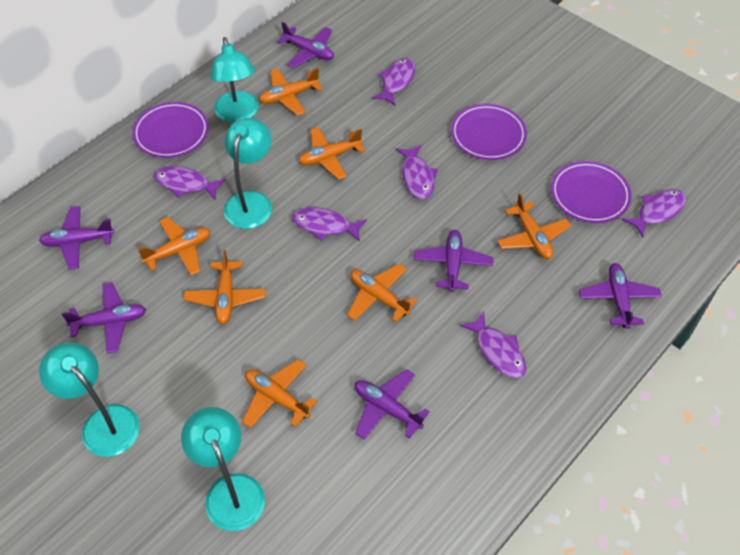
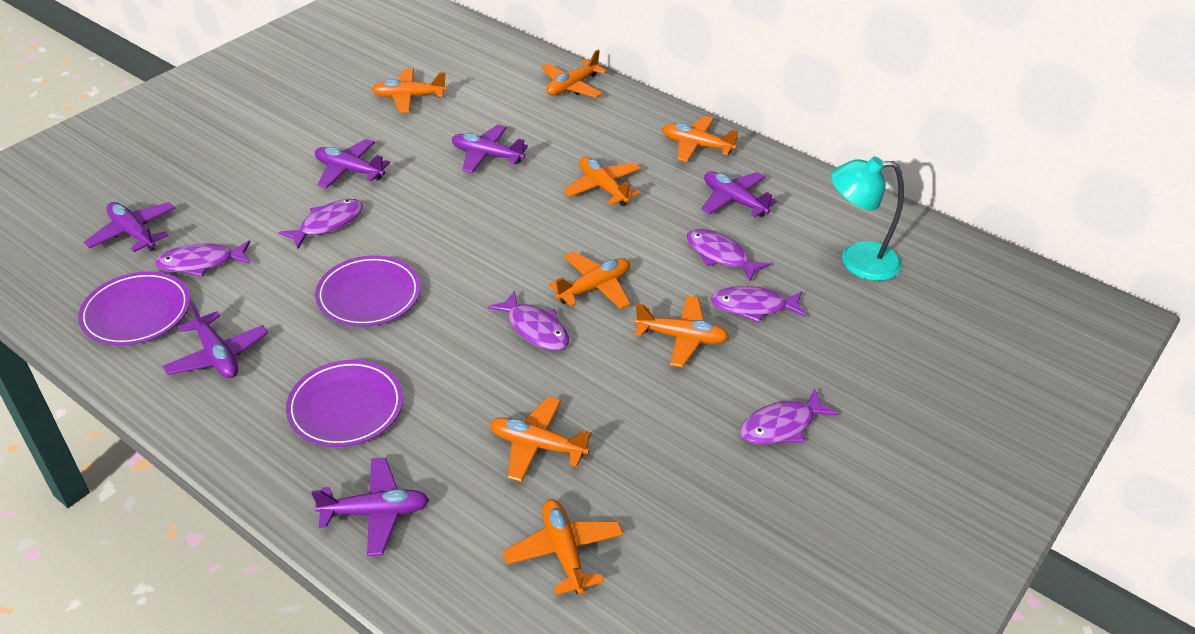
orange plane: [138,217,210,275] [184,250,266,324] [242,359,317,428] [260,68,322,116] [299,127,365,180] [347,264,417,322] [497,193,571,259] = 7 -> [372,69,447,113] [490,396,592,482] [503,499,623,595] [541,49,607,98] [549,251,630,309] [563,157,641,206] [634,296,729,368] [662,116,738,162] = 8
turquoise lamp: [39,342,140,457] [181,407,265,531] [210,37,259,123] [224,118,272,229] = 4 -> [831,157,904,281] = 1

